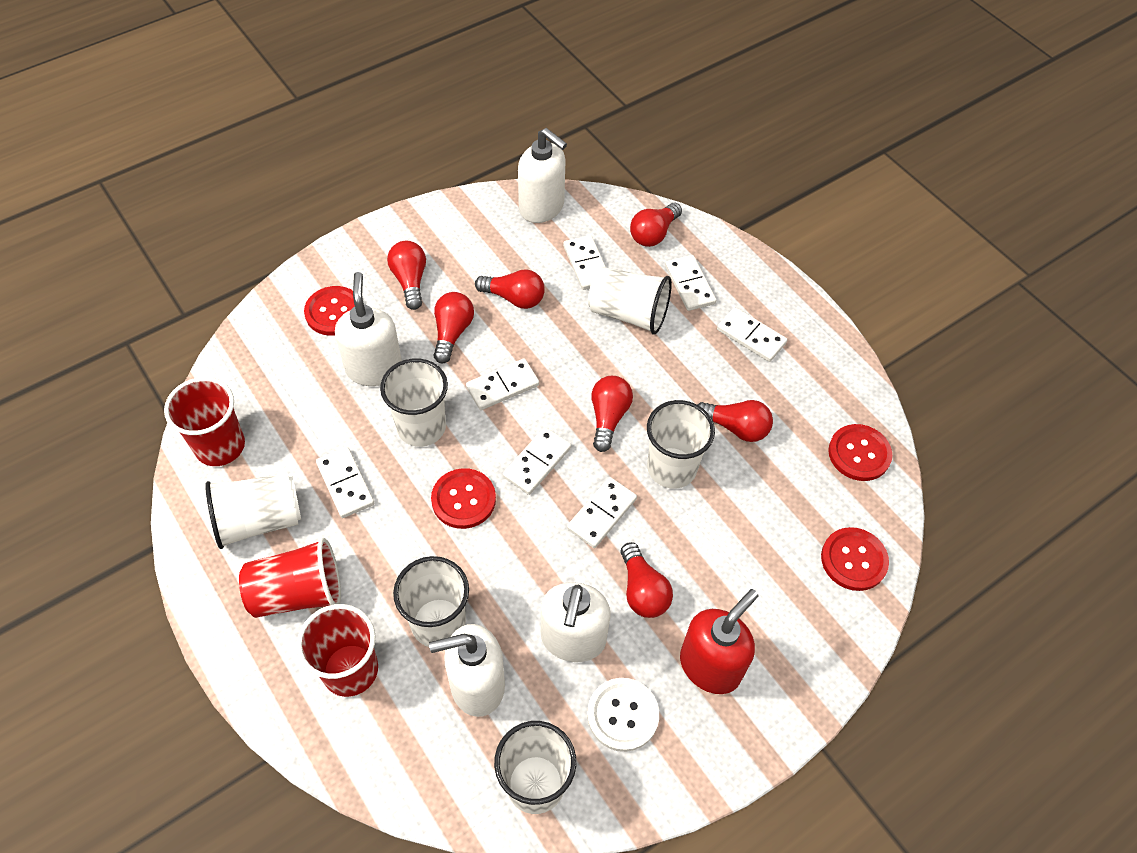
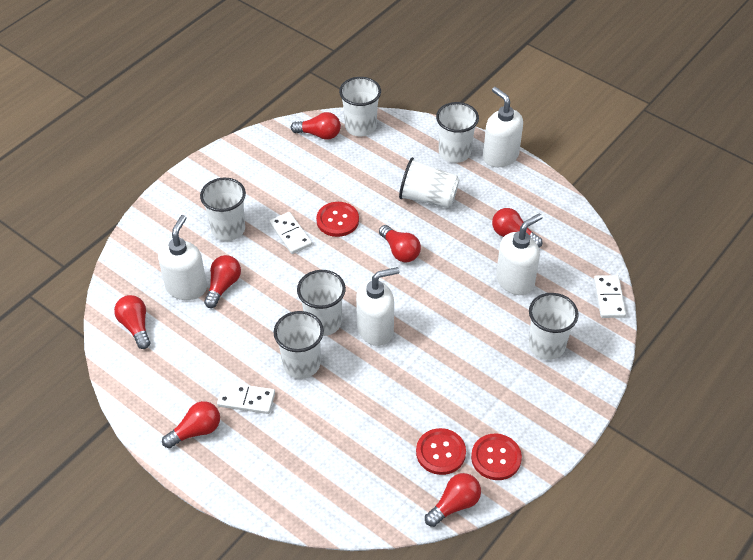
red button: [304,286,355,336] [431,468,496,529] [821,527,889,591] [828,424,892,481] = 4 -> [316,202,359,237] [416,428,466,475] [471,433,522,480] = 3
red cup: [164,377,245,466] [239,538,341,618] [297,604,378,697] = 3 -> none = 0
red soap dispenser: [680,589,759,694] = 1 -> none = 0
white button: [587,678,659,752] = 1 -> none = 0
white cup: [205,473,301,549] [380,358,448,447] [393,556,469,647] [494,721,576,814] [588,267,672,335] [647,400,715,489] = 6 -> [200,178,246,241] [273,311,324,379] [297,270,346,336] [339,77,381,136] [399,157,460,208] [436,102,479,163] [528,293,579,360] = 7
white domino: [316,447,374,518] [466,359,539,410] [503,427,571,495] [563,235,606,290] [567,477,637,548] [665,255,716,311] [717,307,787,362] = 7 -> [217,382,275,414] [269,212,312,254] [594,275,626,318] = 3

